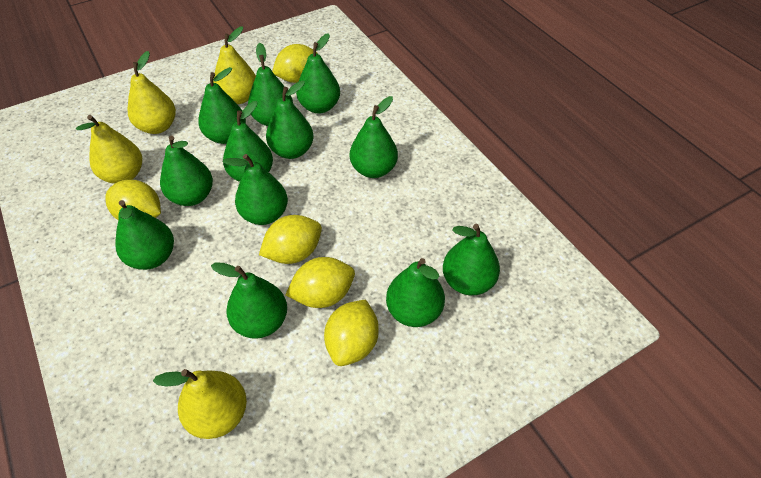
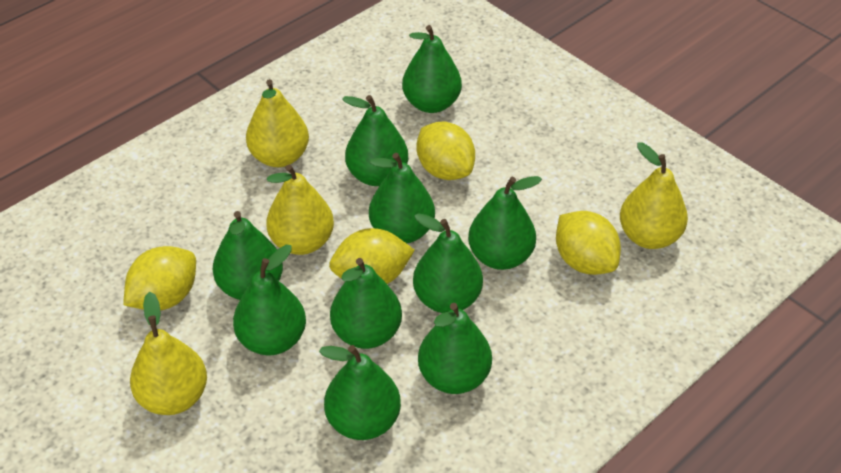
green pear: [115,200,174,270] [160,136,213,206] [198,67,246,144] [211,262,287,339] [223,101,273,182] [223,154,288,225] [248,43,293,126] [266,81,314,159] [296,33,340,114] [350,96,398,178] [386,258,445,327] [443,224,500,295] = 12 -> [213,211,283,300] [233,245,306,355] [319,345,401,440] [330,258,402,349] [342,95,408,186] [369,153,435,243] [402,25,462,113] [413,213,483,313] [418,303,492,394] [468,176,542,270] = 10
yellow lemon: [105,179,161,220] [259,215,322,264] [272,44,318,83] [286,257,355,308] [324,299,379,366] = 5 -> [123,246,196,310] [329,228,415,284] [417,122,475,180] [556,211,621,275] = 4

